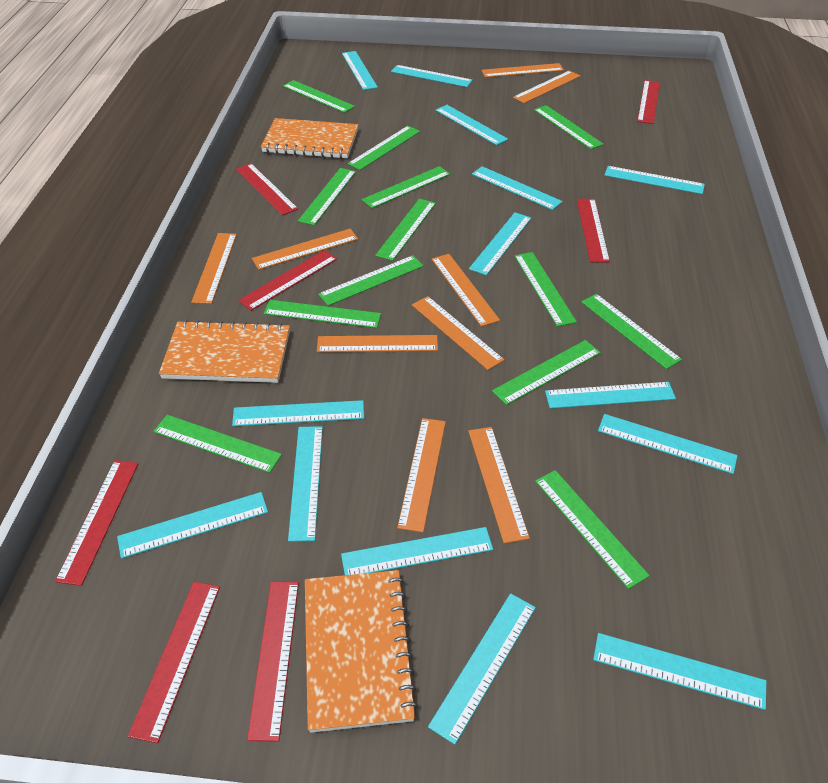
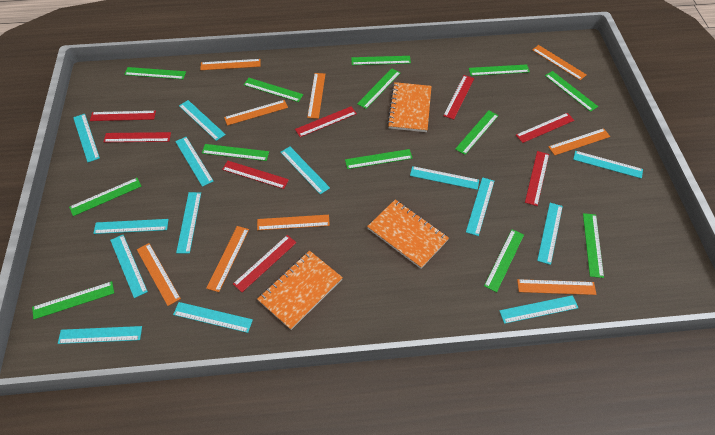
red ruler: [55,460,138,586] [128,582,220,743] [236,163,298,216] [238,250,337,311] [247,582,299,741] [577,199,610,262] [637,80,660,124] = 7 -> [90,111,156,121] [103,132,171,142] [222,161,289,189] [233,235,297,292] [295,106,357,137] [443,75,474,120] [516,113,574,143] [525,151,549,206] = 8

